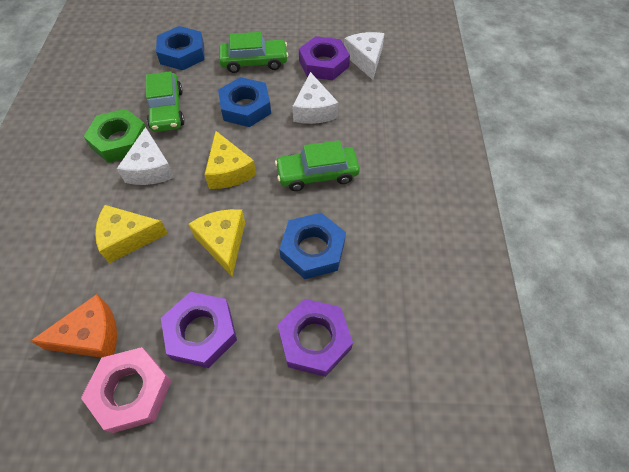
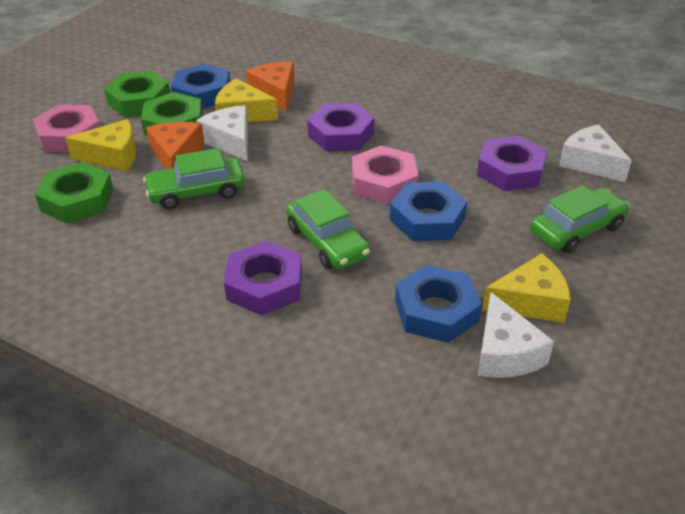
green nut: [84,109,146,163] = 1 -> [35,162,114,223] [104,71,170,117] [141,92,203,136] = 3
orange cheese: [30,294,117,358] = 1 -> [146,122,205,169] [246,62,295,112] = 2
pink nut: [81,347,172,433] = 1 -> [33,105,100,152] [352,145,418,204] = 2

